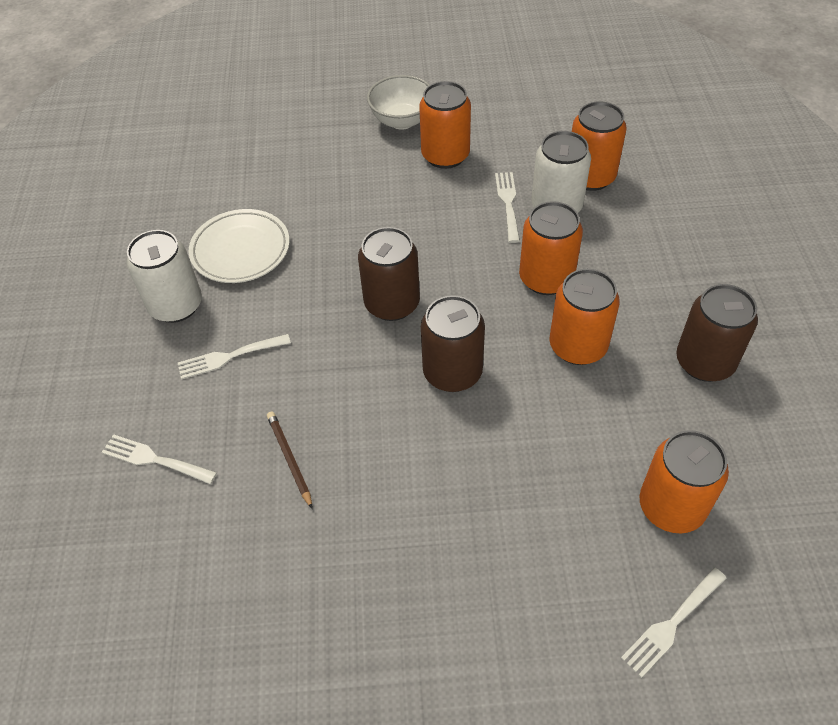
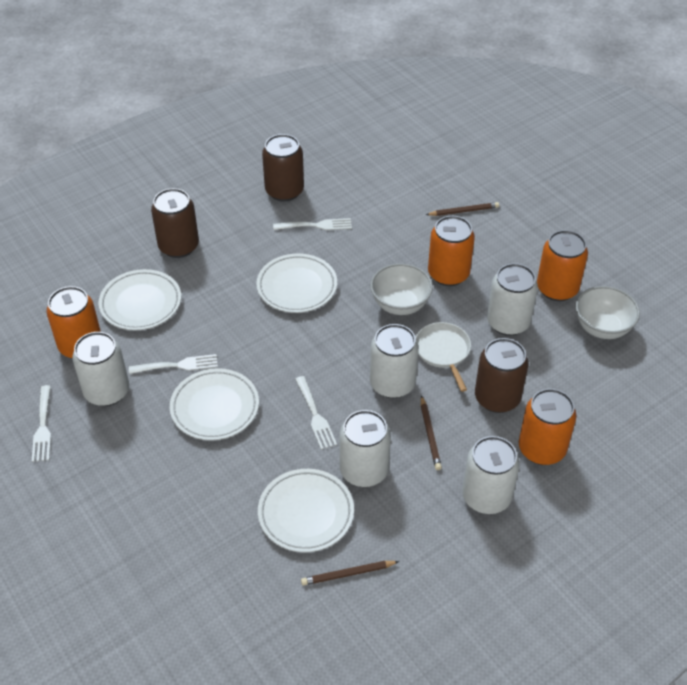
brown pencil: [267,411,313,509] = 1 -> [301,561,399,586] [421,395,442,470] [426,202,499,216] = 3
orange can: [419,81,471,169] [519,201,583,295] [549,269,620,365] [572,101,627,191] [639,430,729,533] = 5 -> [46,286,101,359] [428,216,475,286] [519,389,577,465] [537,230,588,301] = 4
white bowl: [367,75,430,130] = 1 -> [370,264,433,315] [575,286,640,339] = 2
white can: [126,230,202,323] [531,131,591,213] = 2 -> [72,332,129,406] [339,410,391,487] [370,324,419,398] [462,436,520,514] [487,263,538,336] = 5
white pan: none = 0 -> [415,322,471,392] = 1
white plate: [189,209,290,283] = 1 -> [98,269,181,330] [170,368,259,440] [256,253,337,313] [258,469,354,552] = 4

